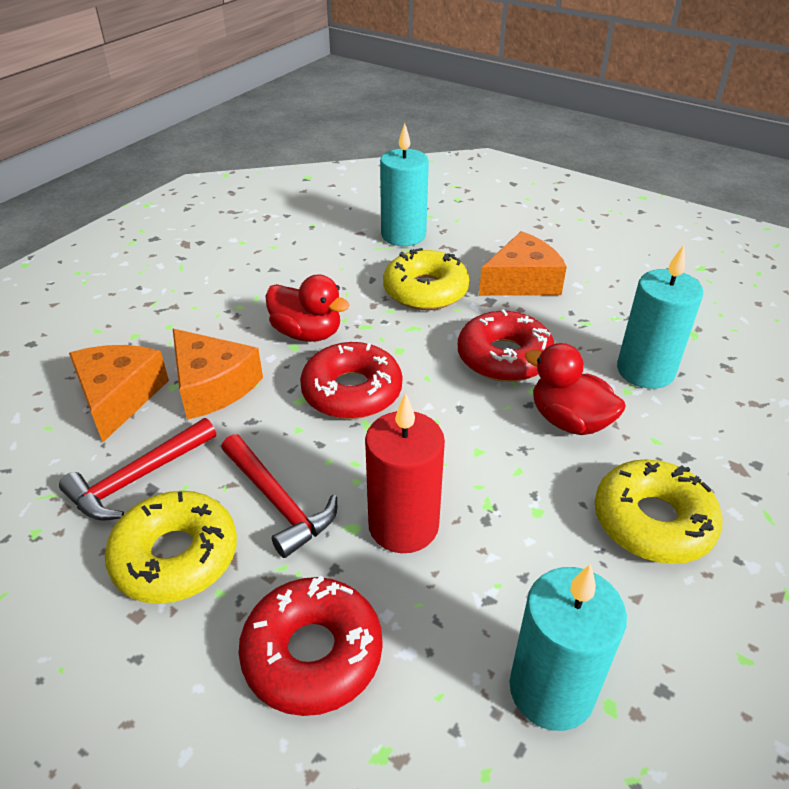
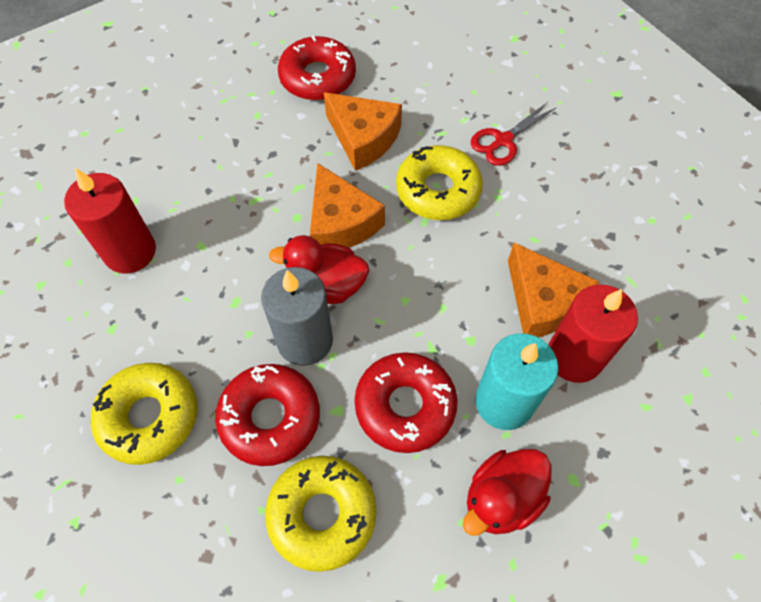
grey candle: none = 0 -> [261,267,333,366] = 1
red candle: [365,393,445,553] = 1 -> [64,167,156,273] [548,284,638,383] = 2
red hammer: [59,418,216,521] [221,434,337,558] = 2 -> none = 0
red scissors: none = 0 -> [471,102,556,166] = 1
turquoise candle: [380,123,429,246] [509,564,627,731] [617,245,703,389] = 3 -> [475,333,559,430] = 1

